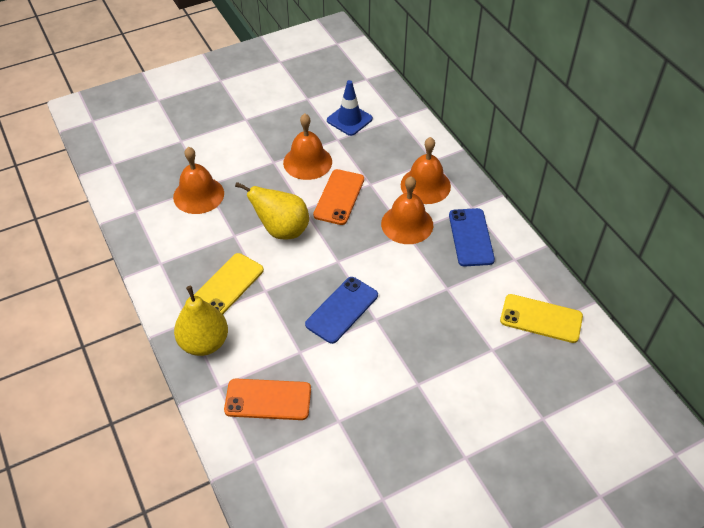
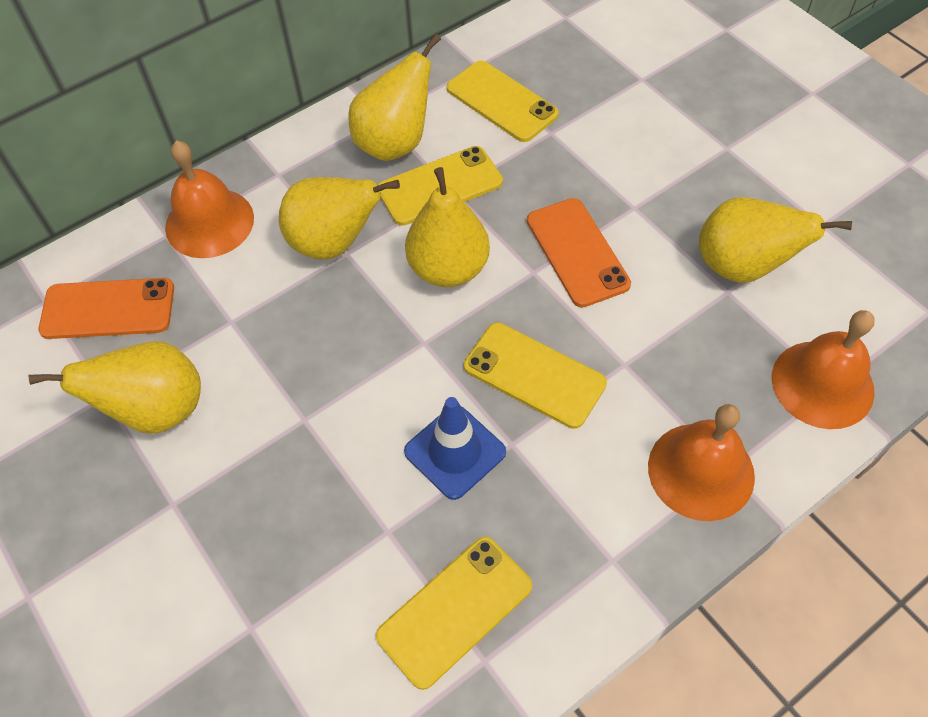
blue phone: [305,277,378,344] [449,208,495,266] = 2 -> none = 0
orange bell: [173,147,224,214] [283,114,332,180] [381,176,433,244] [401,137,451,204] = 4 -> [165,140,254,258] [648,404,755,521] [772,310,875,429] = 3
yellow pear: [174,286,228,356] [235,182,309,240] = 2 -> [28,341,201,434] [279,177,400,259] [348,34,441,161] [405,167,490,287] [699,197,852,283] = 5
yellow phone: [194,253,264,314] [500,294,583,343] = 2 -> [376,537,532,690] [378,146,503,226] [447,60,559,142] [464,322,607,429] = 4

